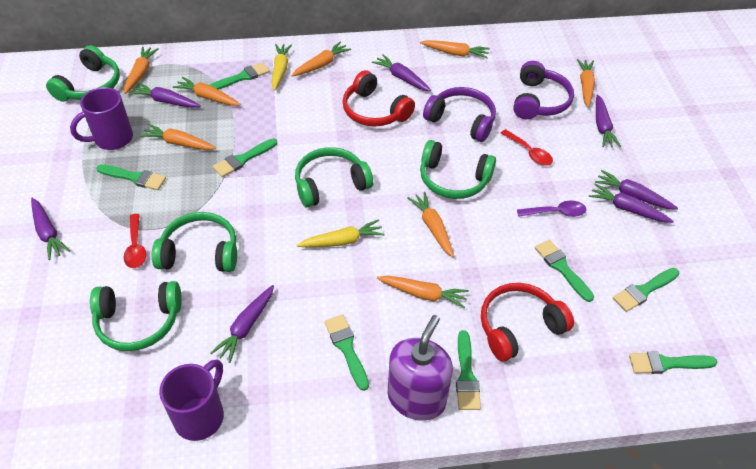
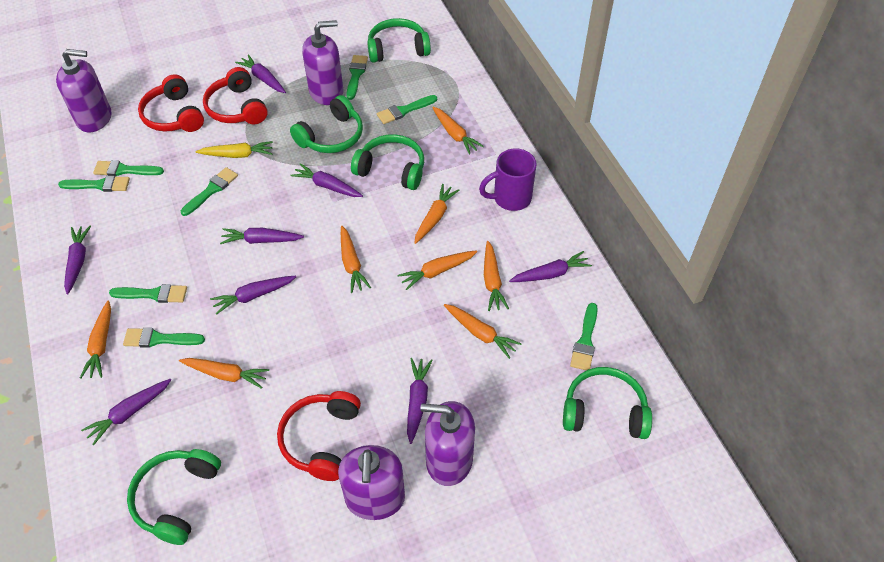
purple carrot: [31,198,70,260] [129,83,200,108] [211,285,274,363] [372,54,431,92] [589,184,674,223] [595,170,678,210] [596,94,621,147] = 7 -> [64,226,91,294] [81,379,171,446] [210,276,296,315] [220,228,304,244] [235,54,286,93] [290,163,363,197] [407,358,433,444] [509,251,592,282] = 8
purple headphones: [423,87,496,142] [513,61,574,119] = 2 -> none = 0
purple mug: [70,87,133,150] [159,359,224,441] = 2 -> [479,149,536,211] = 1
purple soap dispenser: [388,315,453,421] = 1 -> [56,49,111,133] [302,20,343,105] [338,445,405,520] [420,401,475,486] = 4
purple spoon: [517,201,586,217] = 1 -> none = 0
red headphones: [342,70,415,127] [481,283,574,362] = 2 -> [138,74,204,132] [203,67,268,124] [277,391,361,481] = 3
red spoon: [123,214,146,268] [501,129,553,166] = 2 -> none = 0
yellow carrot: [272,44,292,91] [297,219,385,247] = 2 -> [196,141,273,158] = 1

